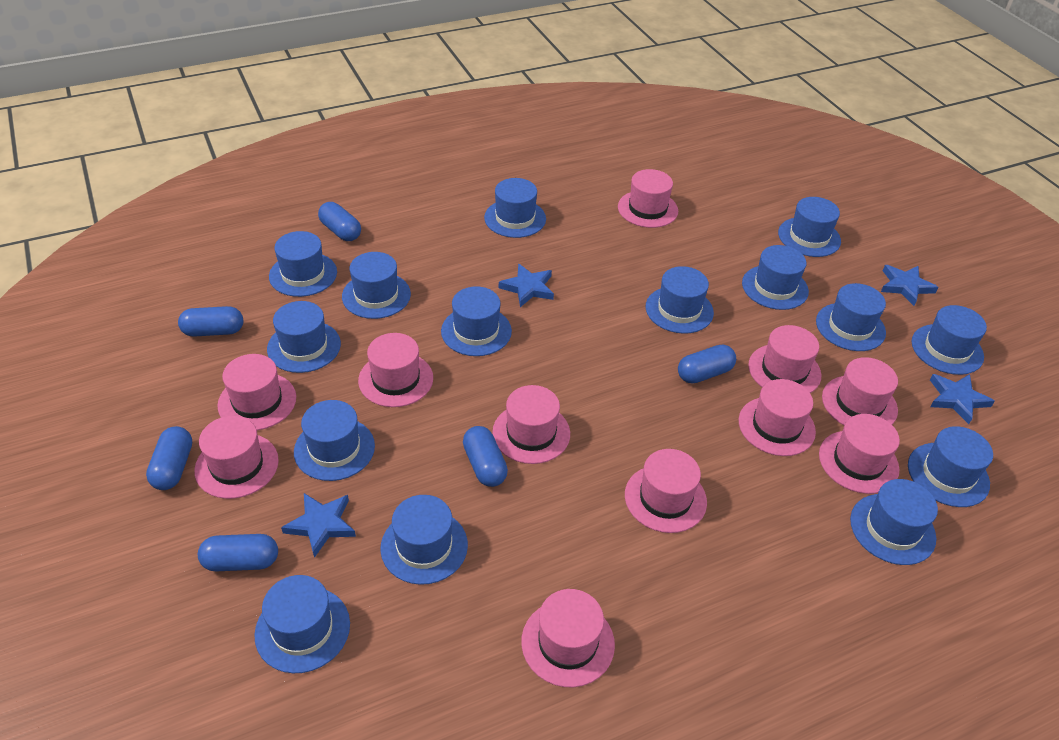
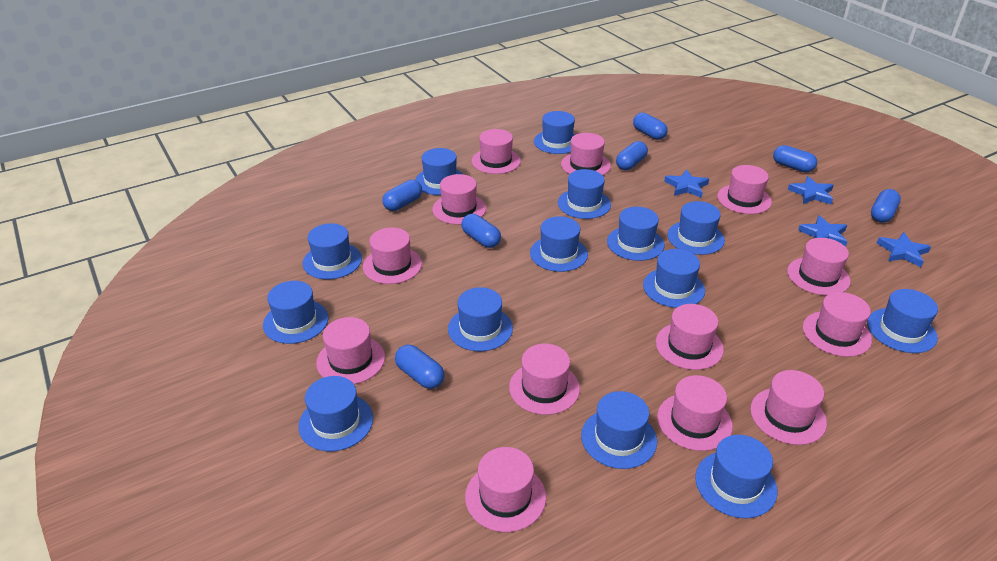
blue capsule: [146,426,192,490] [178,306,243,336] [198,534,278,571] [318,202,361,241] [463,426,508,487] [678,345,736,383] = 6 -> [382,180,422,211] [395,345,445,389] [461,214,501,248] [616,141,648,170] [633,113,668,140] [773,145,817,172] [871,189,901,223] = 7
blue hat: [254,575,350,673] [267,301,341,373] [269,231,337,297] [294,400,375,481] [342,252,411,319] [380,495,468,585] [441,286,512,356] [484,178,546,238] [646,266,714,334] [742,245,809,310] [778,197,841,257] [816,283,886,351] [850,479,938,565] [908,426,993,507] [912,305,987,375] = 15 -> [263,281,328,344] [298,376,373,451] [303,223,362,279] [415,148,464,195] [448,287,513,351] [530,216,588,272] [534,111,576,154] [558,169,611,219] [581,391,657,469] [607,207,665,261] [643,249,705,308] [667,201,725,255] [695,435,777,518] [867,289,938,353] = 14
pink hat: [194,416,279,499] [217,354,296,430] [358,333,433,407] [492,385,570,464] [521,589,615,688] [618,169,678,228] [625,449,707,533] [739,379,816,456] [748,325,821,393] [819,414,900,494] [822,357,898,425] = 11 -> [316,317,385,384] [363,227,422,284] [432,174,486,225] [465,447,546,532] [472,129,521,174] [509,344,580,415] [561,133,611,175] [656,304,724,370] [657,375,733,451] [717,165,772,214] [750,370,827,445] [787,238,851,296] [803,292,872,357] = 13

